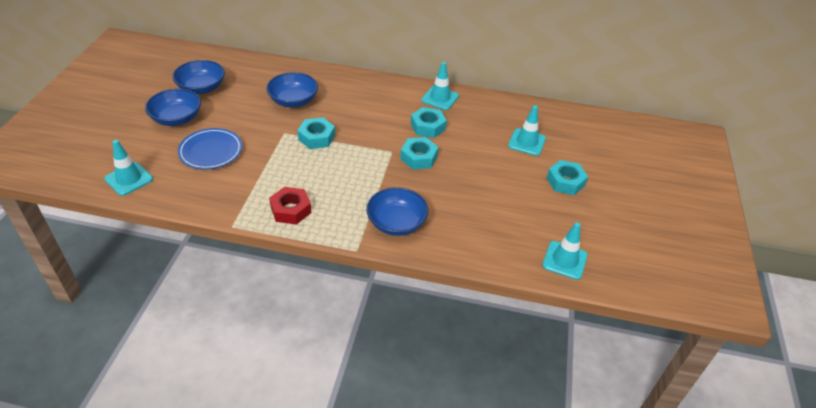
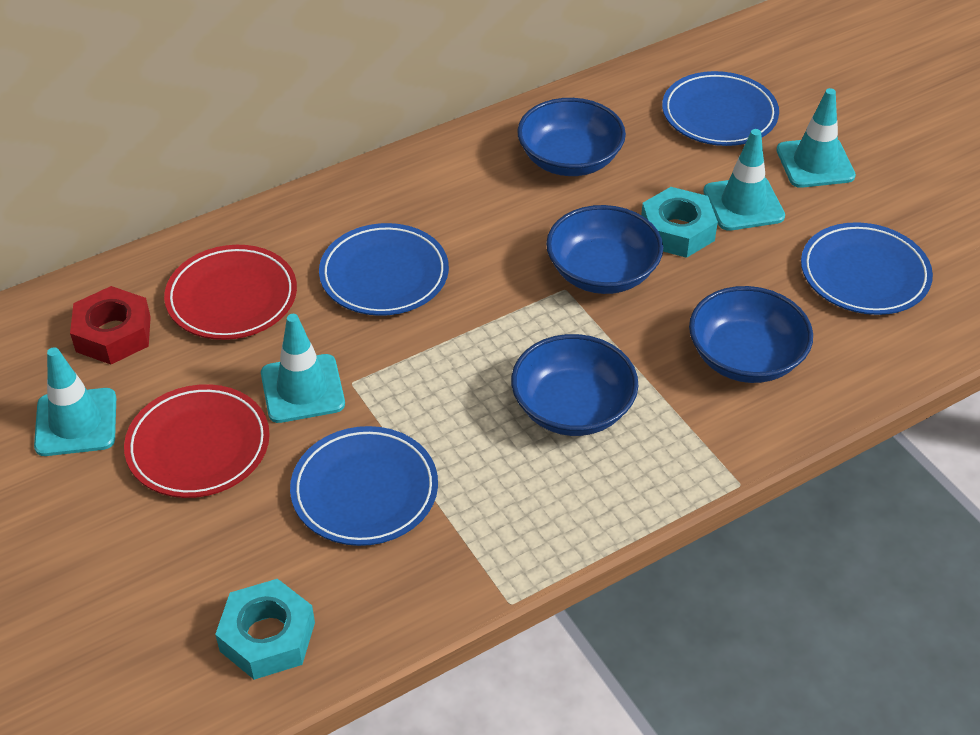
blue plate: [178,128,242,170] = 1 -> [290,426,438,546] [319,223,449,316] [662,71,779,146] [801,222,933,315] = 4
red plate: none = 0 -> [124,384,270,498] [164,245,297,340] = 2
turquoise nut: [297,117,335,149] [400,137,439,169] [411,107,447,138] [547,160,588,195] = 4 -> [215,579,315,680] [641,187,718,258] = 2

